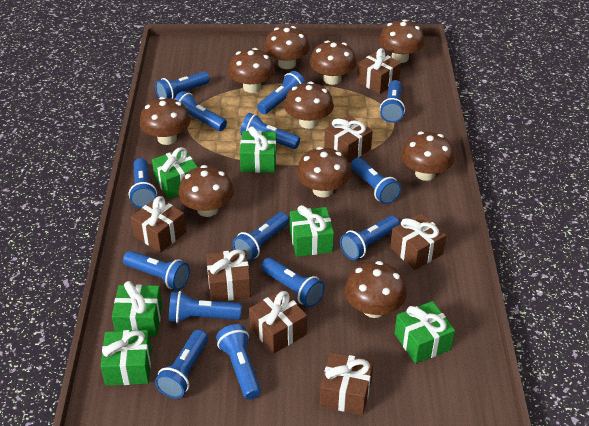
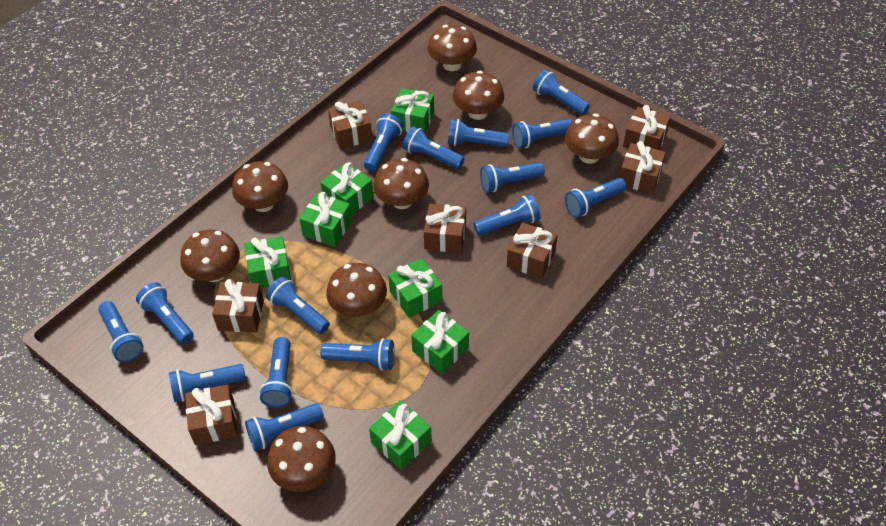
blue flashlight: [123,251,190,290] [129,158,157,209] [155,71,210,99] [155,330,208,399] [169,291,242,323] [175,91,227,131] [216,324,261,400] [232,212,289,261] [241,113,300,149] [257,71,306,114] [261,258,325,307] [340,216,400,260] [351,158,401,204] [380,80,405,123] = 14 -> [98,301,144,362] [136,282,194,344] [169,364,246,402] [245,403,324,451] [259,337,293,408] [266,277,330,334] [320,338,395,371] [364,114,403,171] [403,126,465,169] [448,119,510,147] [474,194,541,236] [480,162,545,192] [512,119,573,149] [533,69,590,115] [565,178,627,217] = 15
brown mushroom: [139,97,191,145] [178,165,234,217] [228,48,275,93] [264,26,310,69] [284,82,334,129] [296,147,351,197] [310,40,357,85] [345,261,407,318] [379,19,425,63] [401,132,454,181] = 10 -> [180,229,240,282] [232,161,288,212] [267,426,336,492] [326,263,387,317] [373,158,429,209] [428,25,477,71] [453,71,504,120] [565,113,619,164] = 8
green gift: [101,330,152,386] [112,281,162,336] [152,147,197,199] [240,126,277,173] [290,205,334,257] [395,301,455,364] = 6 -> [244,236,291,288] [300,192,352,247] [320,162,374,215] [369,400,432,470] [388,258,442,318] [391,88,434,134] [411,310,469,374] = 7

